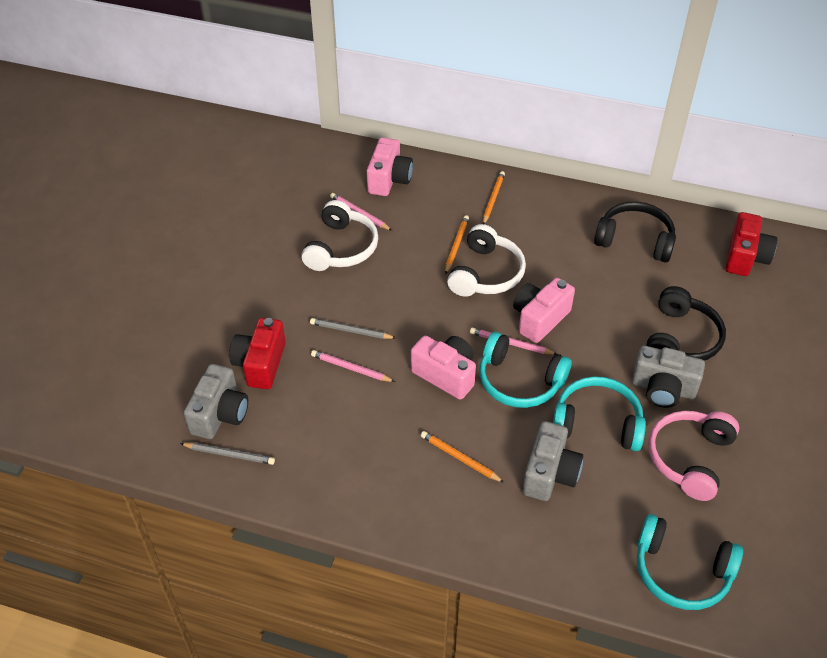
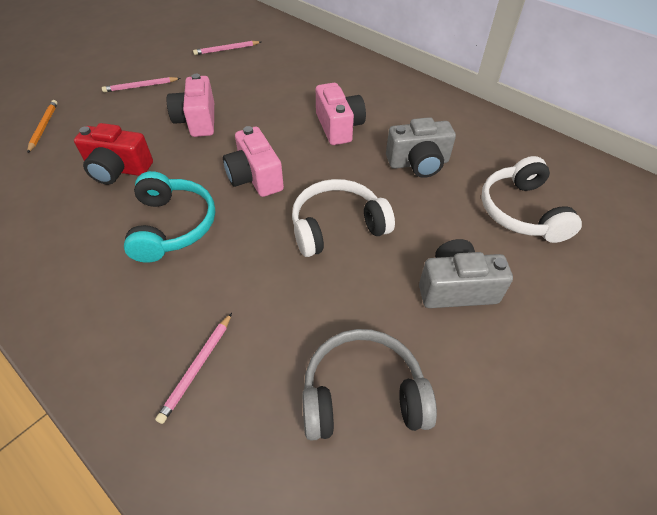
black headphones: [594,202,676,263] [646,286,726,361] = 2 -> none = 0
grey camera: [184,364,248,439] [522,421,583,501] [632,346,705,408] = 3 -> [386,117,456,178] [419,239,513,308] = 2
grey headphones: none = 0 -> [302,329,437,441] = 1
grey pencil: [180,443,275,465] [310,318,396,339] = 2 -> none = 0
orange pencil: [421,431,504,483] [445,215,469,274] [483,171,505,224] = 3 -> [27,100,58,153] = 1
pink headphones: [648,411,739,501] = 1 -> none = 0
red camera: [229,318,286,389] [725,212,777,276] = 2 -> [74,123,153,185] = 1
turquoise headphones: [479,332,572,408] [553,376,646,451] [637,514,743,610] = 3 -> [124,171,215,263] = 1

